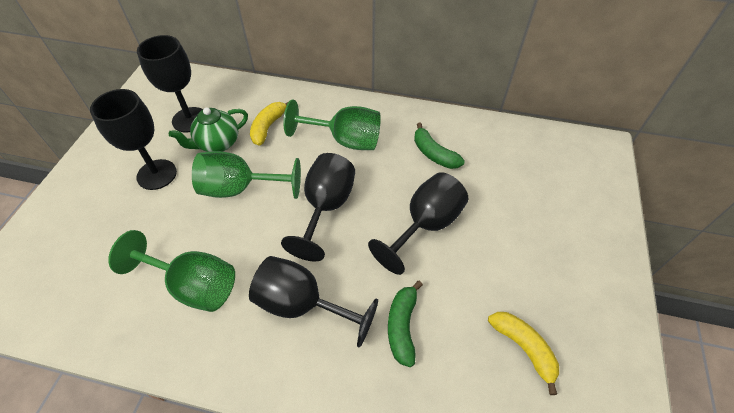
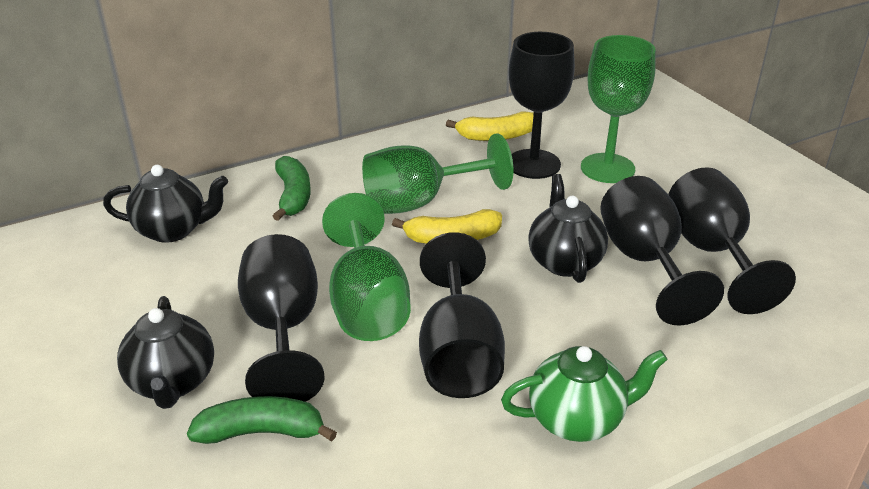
black teapot: none = 0 -> [103,165,228,243] [117,296,214,409] [528,174,608,283] = 3

